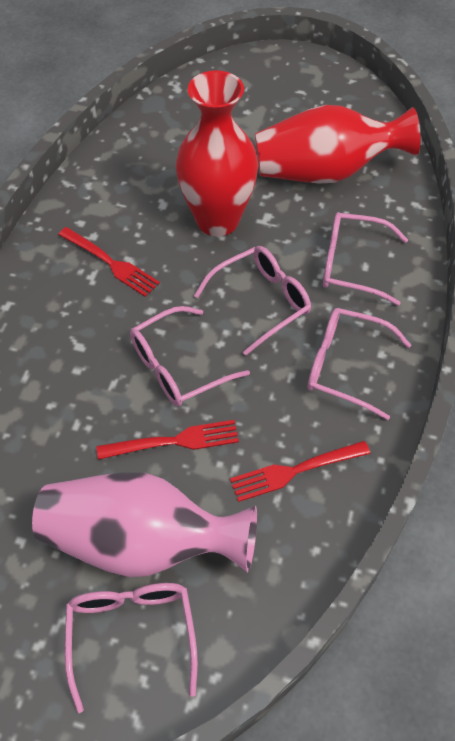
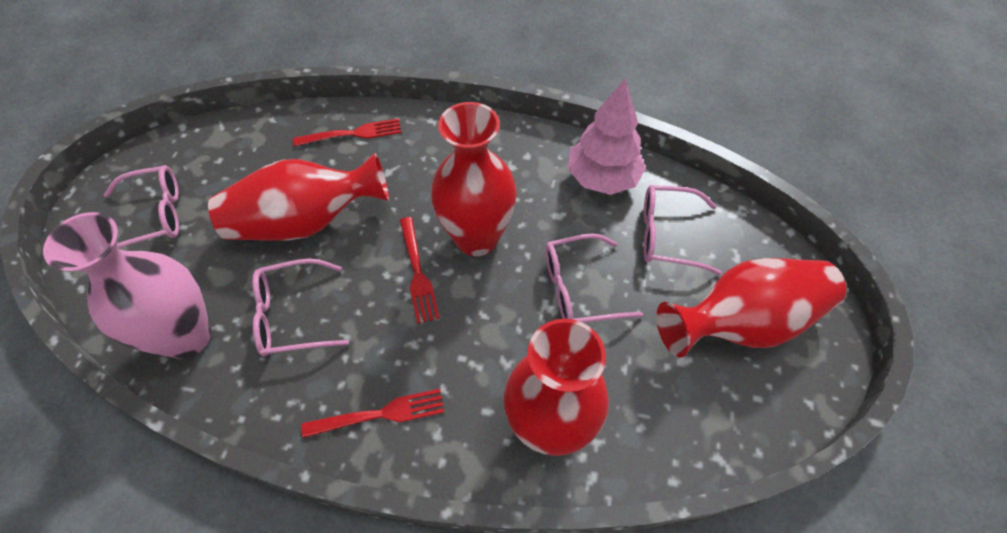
pink glasses: [65,583,198,713] [130,306,250,407] [194,246,311,356] [307,308,411,420] [323,212,408,306] = 5 -> [104,165,179,248] [252,259,349,357] [545,233,643,323] [644,185,722,275] = 4
pink tree: none = 0 -> [568,78,646,195] = 1
red vase: [176,70,258,236] [255,105,421,184] = 2 -> [208,153,389,241] [431,102,517,256] [504,319,609,456] [656,258,846,357] = 4

